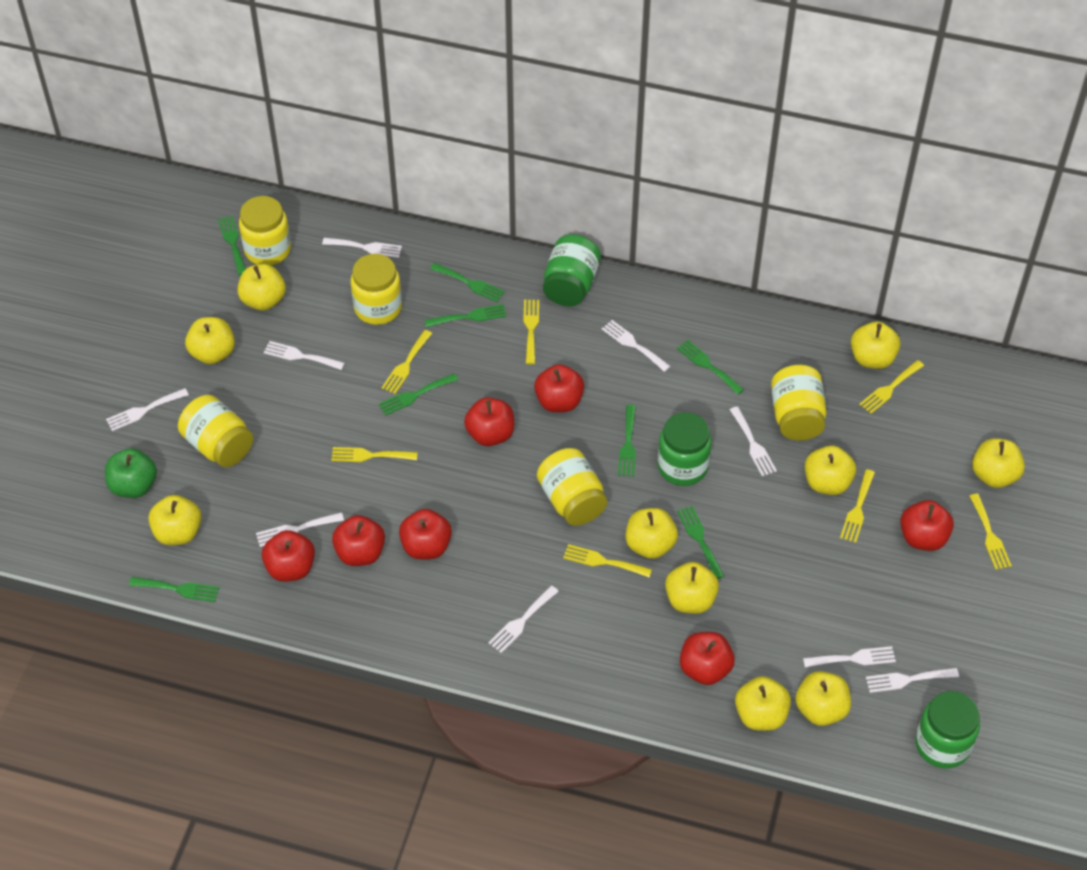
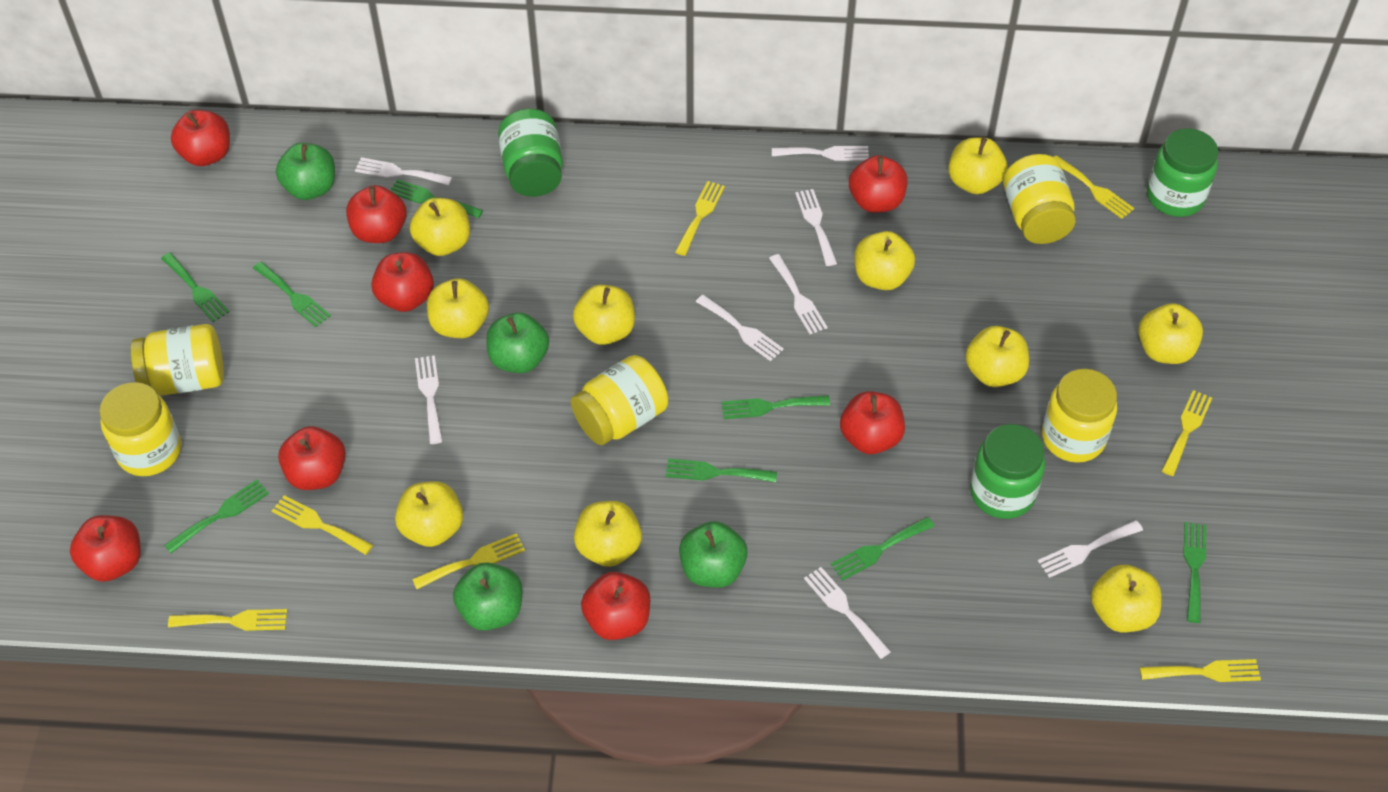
green apple: [105,448,157,498] = 1 -> [276,143,335,200] [453,562,522,631] [486,313,549,373] [679,521,747,588] = 4
red apple: [262,530,315,582] [332,515,385,566] [399,509,452,559] [464,397,514,446] [534,364,584,412] [680,632,735,685] [900,500,954,551] = 7 -> [70,515,141,582] [171,110,230,166] [278,426,346,490] [346,185,407,243] [371,252,434,312] [581,572,650,640] [840,391,905,454] [849,155,907,213] = 8
white fork: [106,388,189,431] [256,512,344,547] [264,341,345,370] [322,238,402,258] [488,585,559,653] [602,320,670,372] [730,406,777,476] [803,646,896,668] [866,668,959,693] = 9 -> [355,157,452,185] [415,355,443,444] [696,295,784,361] [769,254,828,334] [772,146,869,161] [795,189,837,266] [804,567,891,659] [1038,520,1143,578] = 8

